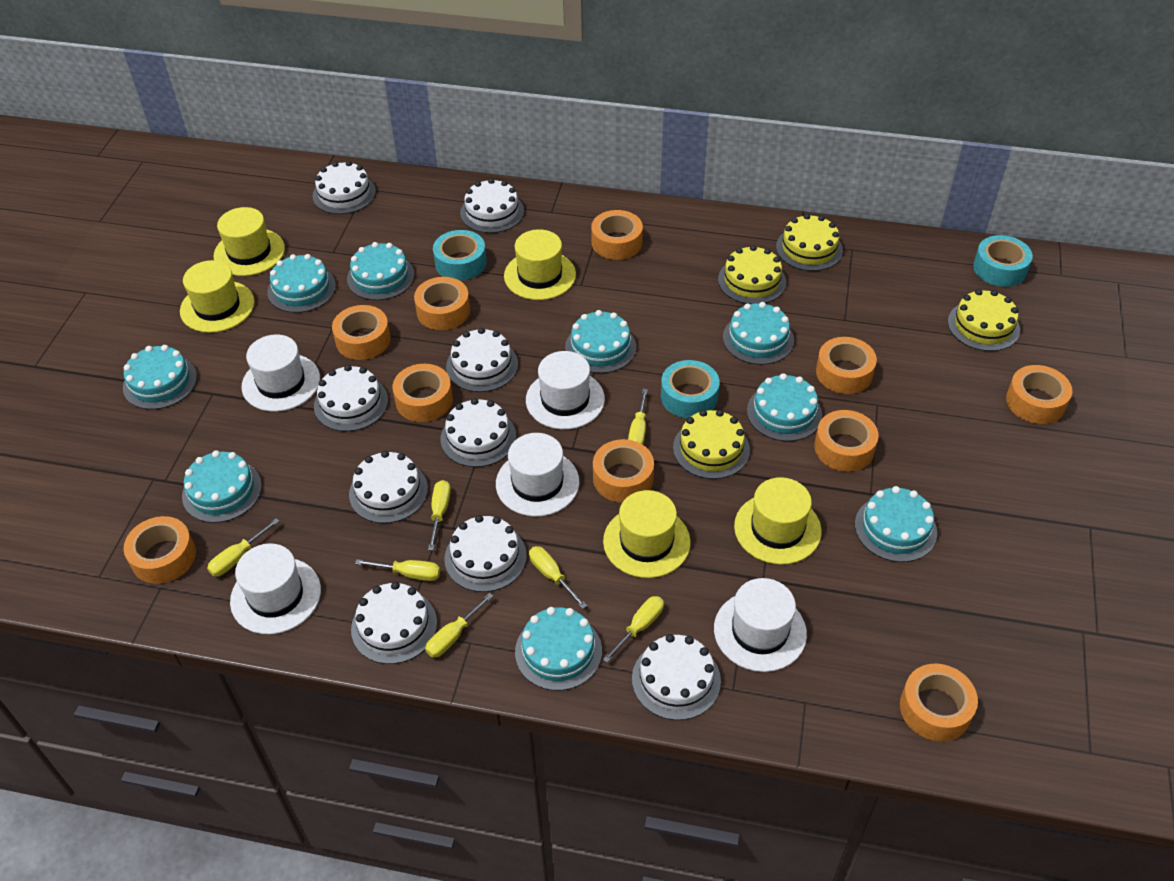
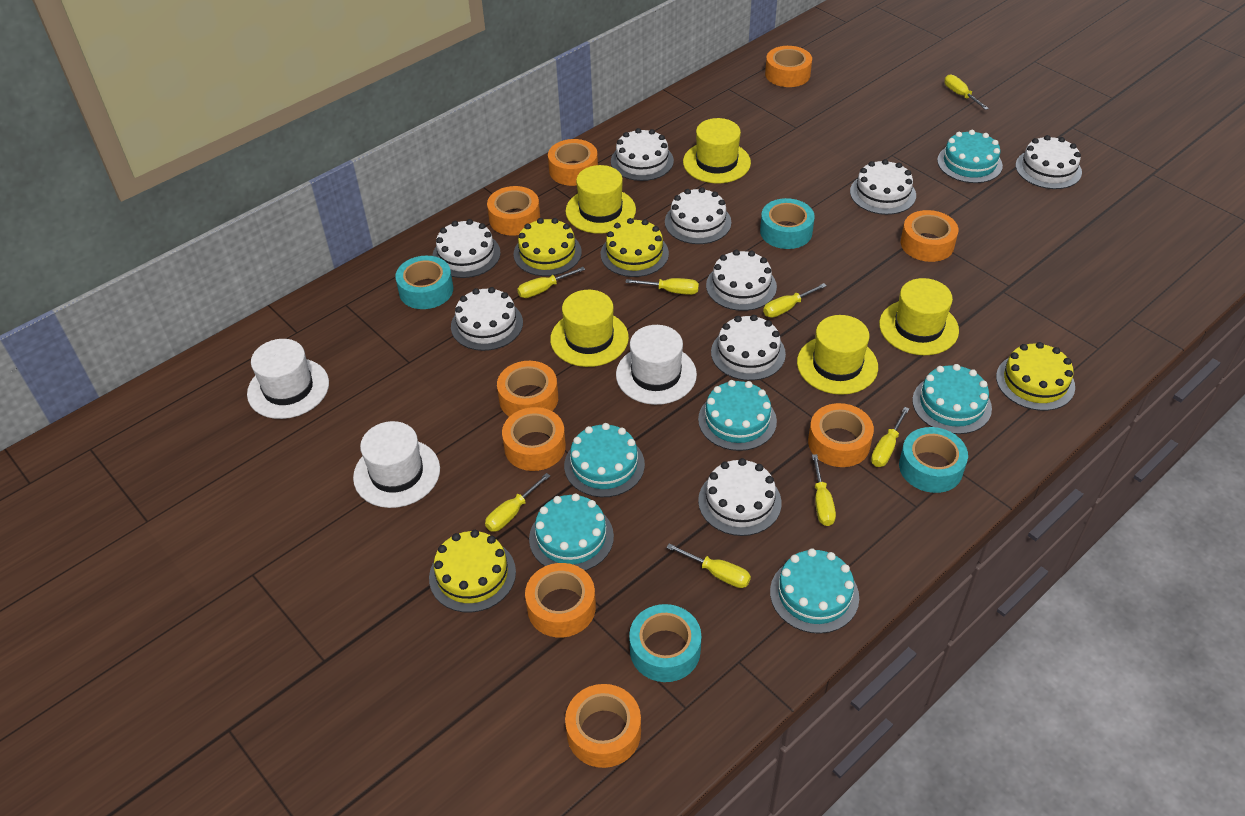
orange tape: [123,516,196,584] [332,305,391,360] [393,364,453,422] [414,277,470,330] [591,210,643,260] [593,439,654,502] [814,410,878,472] [816,337,877,394] [900,664,978,741] [1006,365,1072,424] = 10 -> [487,186,540,236] [497,361,558,417] [502,407,566,471] [525,563,596,637] [548,139,598,186] [565,684,641,768] [765,46,812,87] [808,403,874,467] [901,210,958,262] = 9
turquoise cake: [123,345,197,410] [182,450,262,523] [267,254,336,313] [347,242,414,300] [515,607,602,691] [565,310,636,373] [723,302,794,365] [747,373,822,441] [855,486,937,562] = 9 -> [529,493,614,571] [564,423,645,497] [698,380,777,451] [770,548,859,634] [912,364,992,434] [937,130,1003,183] = 6
turquoise tape: [433,230,487,281] [661,360,720,418] [973,235,1033,287] = 3 -> [395,256,453,309] [629,604,701,682] [760,198,815,249] [899,427,968,493] = 4
white hat: [230,543,321,634] [242,334,320,412] [496,433,579,517] [526,351,605,430] [714,578,807,672] = 5 -> [247,339,329,419] [353,421,440,508] [616,325,697,405] = 3
yellow screwdriver: [207,518,279,576] [355,559,440,581] [425,593,493,658] [428,480,451,551] [529,546,587,609] [603,596,664,663] [628,389,648,445] = 7 -> [485,473,550,532] [517,267,585,298] [625,278,699,295] [666,543,751,588] [763,283,827,318] [812,454,836,526] [871,407,909,467] [944,74,989,110] = 8

